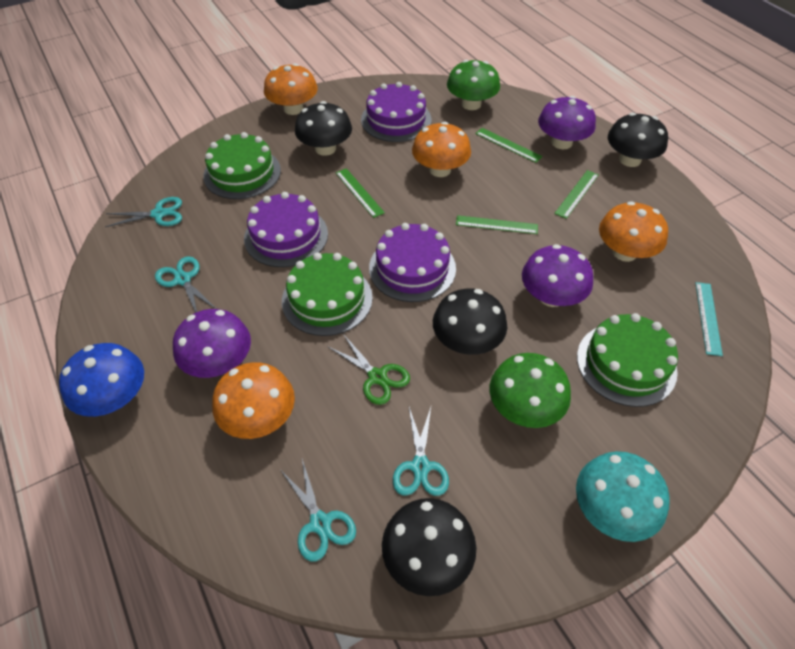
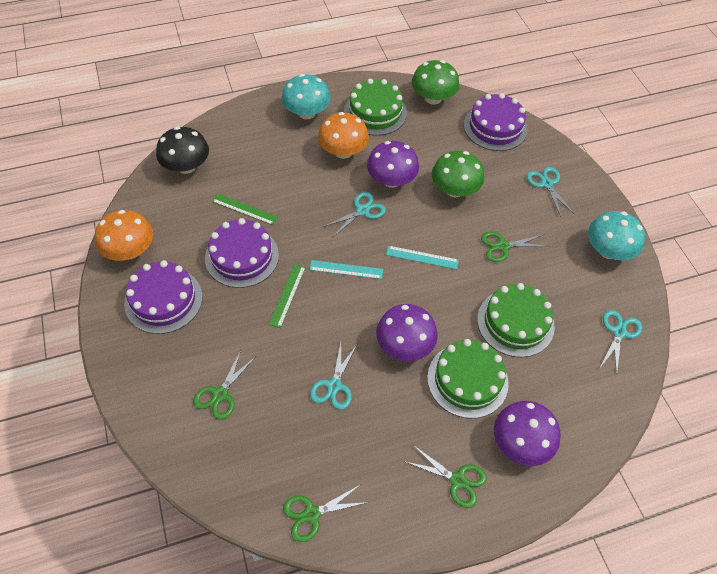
black mushroom: [295,101,352,156] [382,498,477,596] [433,288,507,355] [608,113,668,167] = 4 -> [156,127,209,174] = 1
blue mushroom: [59,343,144,417] = 1 -> none = 0
green ruler: [336,168,385,218] [456,215,538,234] [475,128,543,163] [554,170,599,219] = 4 -> [212,193,278,225] [269,264,306,328] = 2
green scissors: [328,334,410,405] = 1 -> [193,350,255,420] [283,485,369,542] [404,445,487,508] [481,232,550,262] = 4
orange mushroom: [212,362,295,439] [264,63,318,115] [412,122,471,177] [599,201,668,262] = 4 -> [95,210,153,261] [318,112,369,159] = 2
turquoise mushroom: [576,451,670,542] = 1 -> [282,74,331,119] [588,211,645,260] = 2
turquoise ruler: [695,282,723,356] = 1 -> [309,260,383,279] [386,246,459,269] = 2

